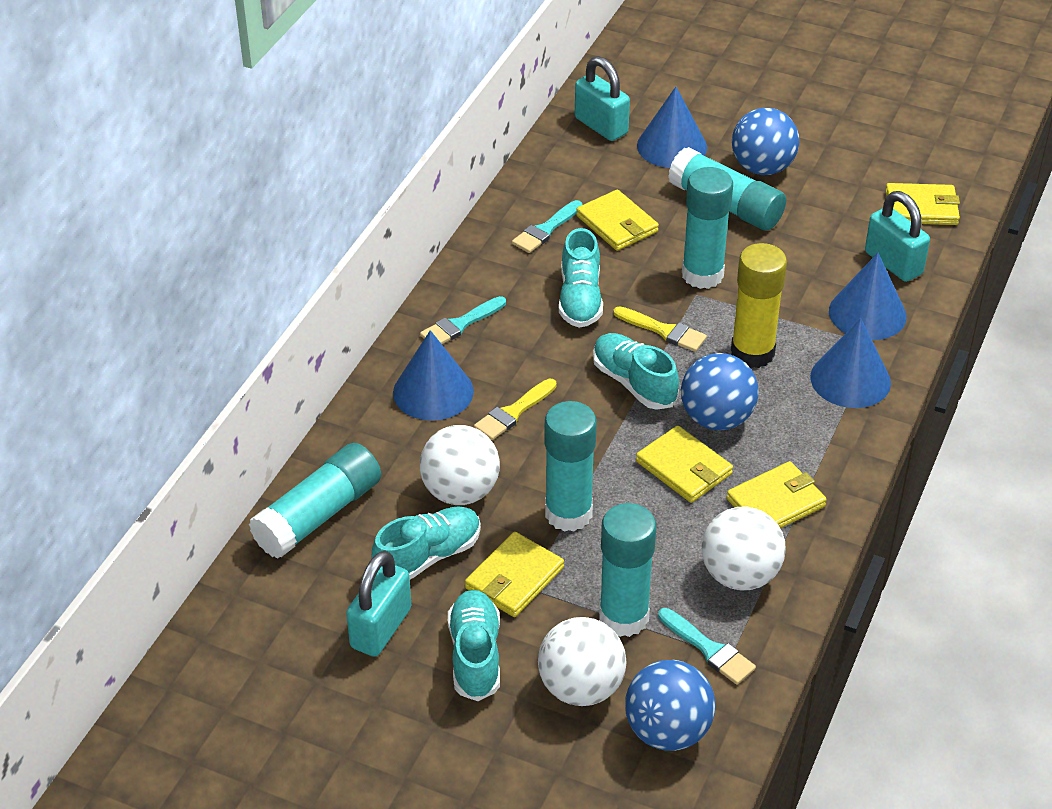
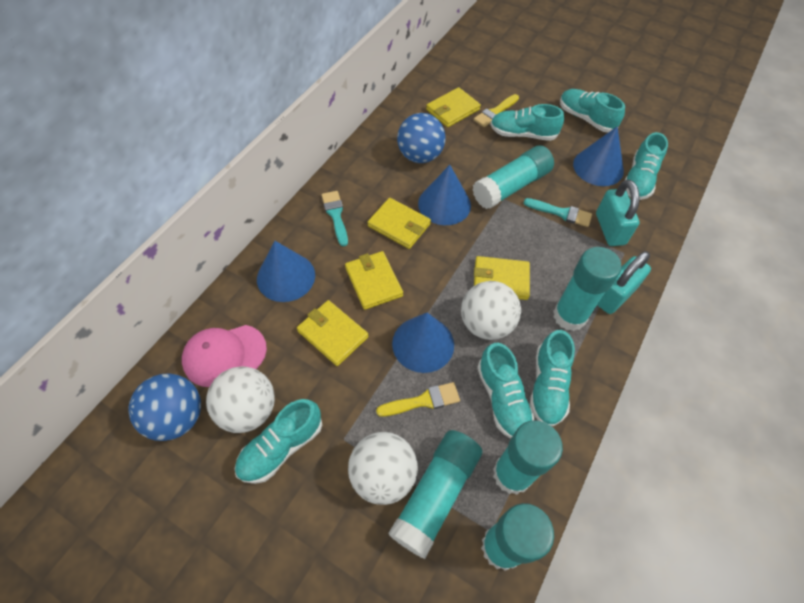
blue ball: [625,660,716,751] [681,353,759,430] [732,108,799,175] = 3 -> [128,373,201,441] [397,113,445,163] = 2
pink cap: none = 0 -> [182,325,267,387] = 1
turquoise brush: [420,296,506,344] [512,200,582,253] [658,608,756,685] = 3 -> [321,191,348,247] [524,198,592,227] = 2
turquoise padlock: [346,551,411,657] [575,56,630,141] [865,191,930,282] = 3 -> [596,180,640,246] [597,251,651,314] = 2
turquoise shoe: [372,506,481,579] [448,590,500,701] [559,228,603,328] [593,333,679,410] = 4 -> [235,399,322,484] [477,343,535,438] [490,104,564,141] [530,330,575,426] [560,89,625,132] [624,132,668,200] = 6
yellow glue stick: [731,243,787,368] = 1 -> none = 0

